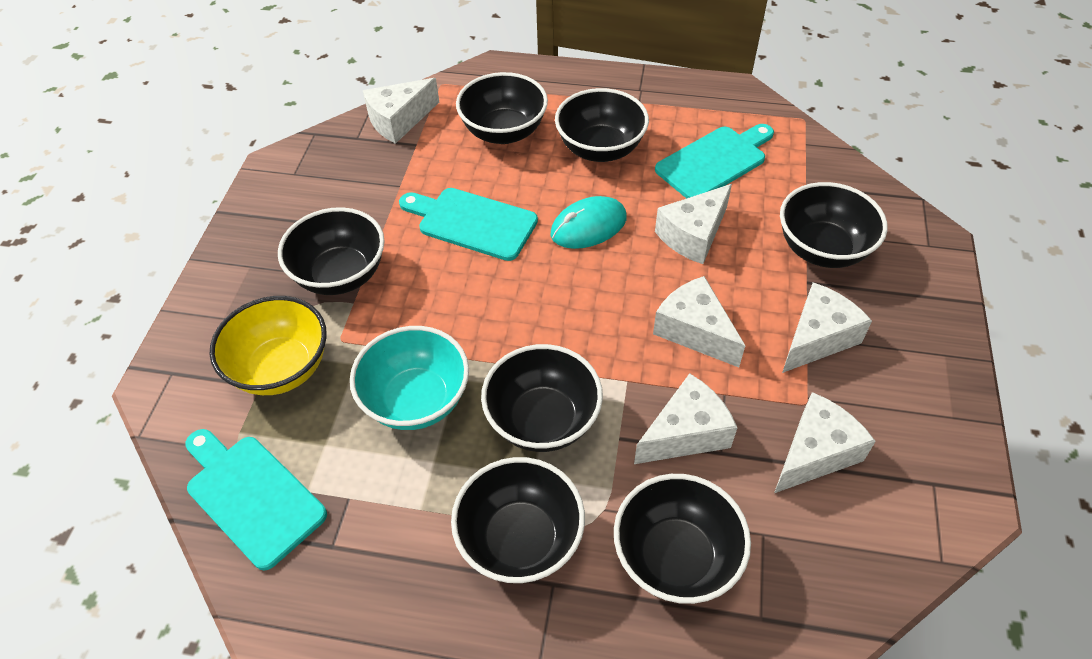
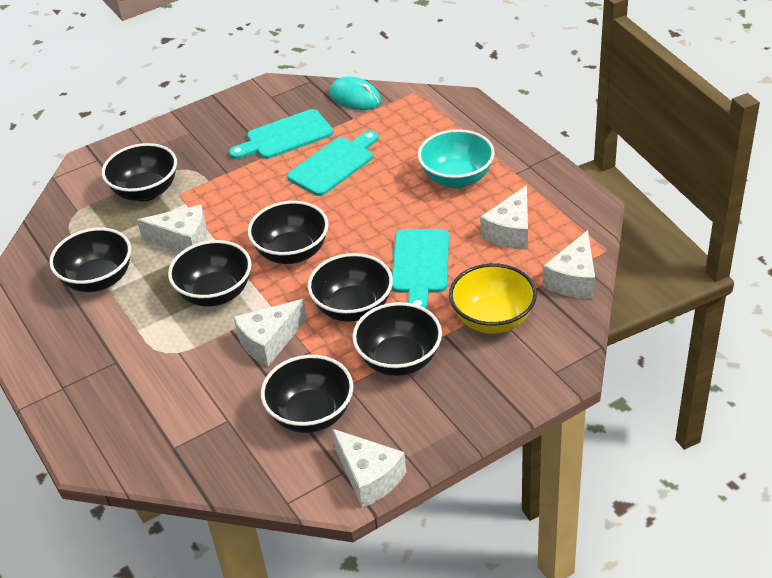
white cheese: [363,78,439,144] [634,373,737,464] [653,276,745,367] [655,184,732,264] [774,392,876,493] [782,282,872,373] = 6 -> [137,205,207,252] [234,299,307,366] [332,429,406,508] [480,185,528,250] [543,230,595,299] = 5

